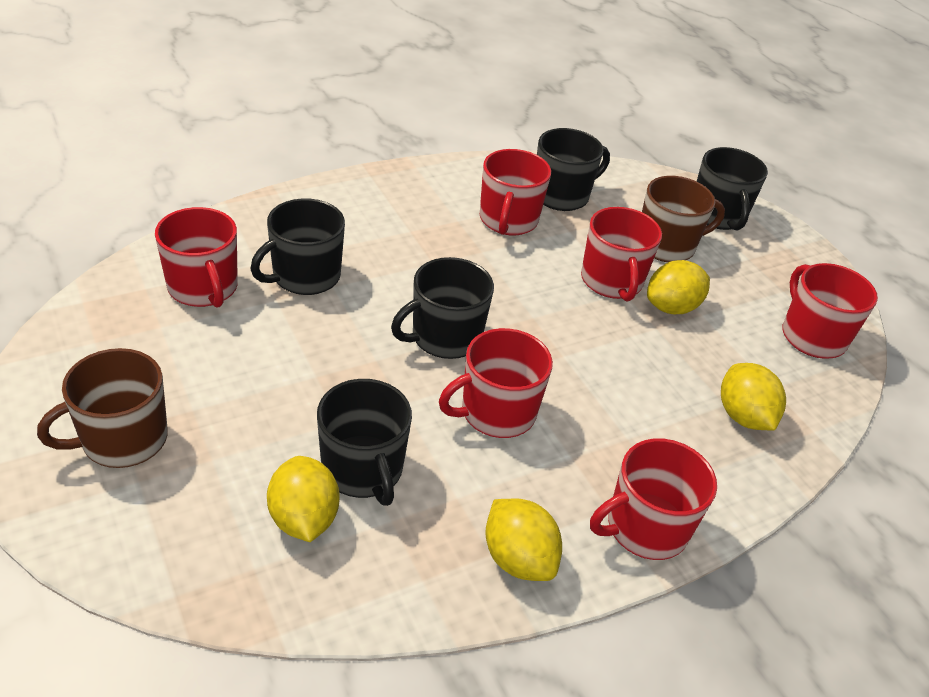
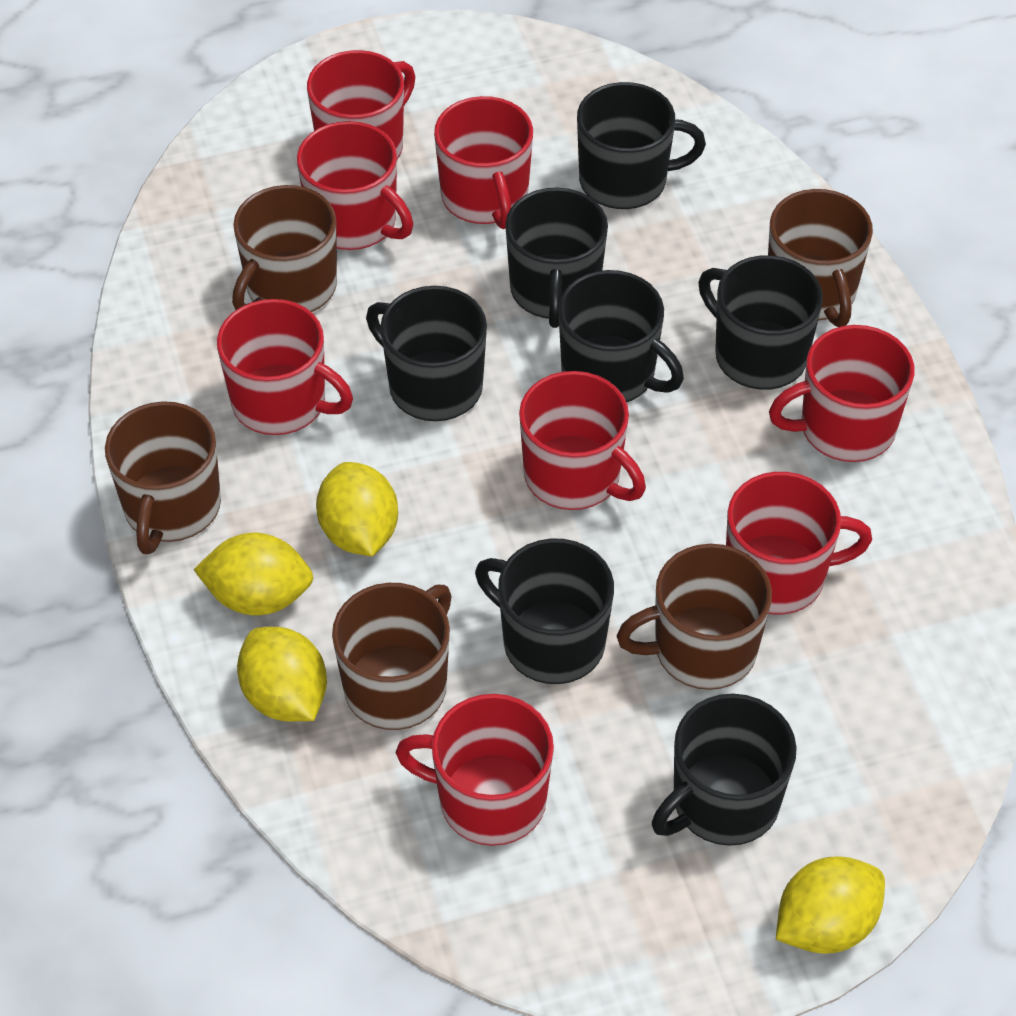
black mug: [251,199,345,295] [317,379,412,506] [391,257,494,359] [537,128,610,211] [697,147,768,230] = 5 -> [366,286,487,421] [475,538,614,684] [505,188,608,328] [558,270,684,402] [577,82,706,209] [652,694,797,846] [698,255,823,390] = 7
brown mug: [37,348,168,468] [642,176,725,262] = 2 -> [105,401,221,554] [232,185,337,312] [332,583,452,730] [617,544,772,690] [768,189,873,327] = 5
red mug: [155,207,238,308] [439,328,553,438] [480,149,551,235] [581,207,662,301] [590,438,717,560] [782,263,878,359] = 6 -> [217,299,353,435] [297,121,413,250] [307,50,415,159] [395,694,554,846] [434,96,533,229] [519,371,646,510] [726,472,872,614] [769,325,915,462] = 8

